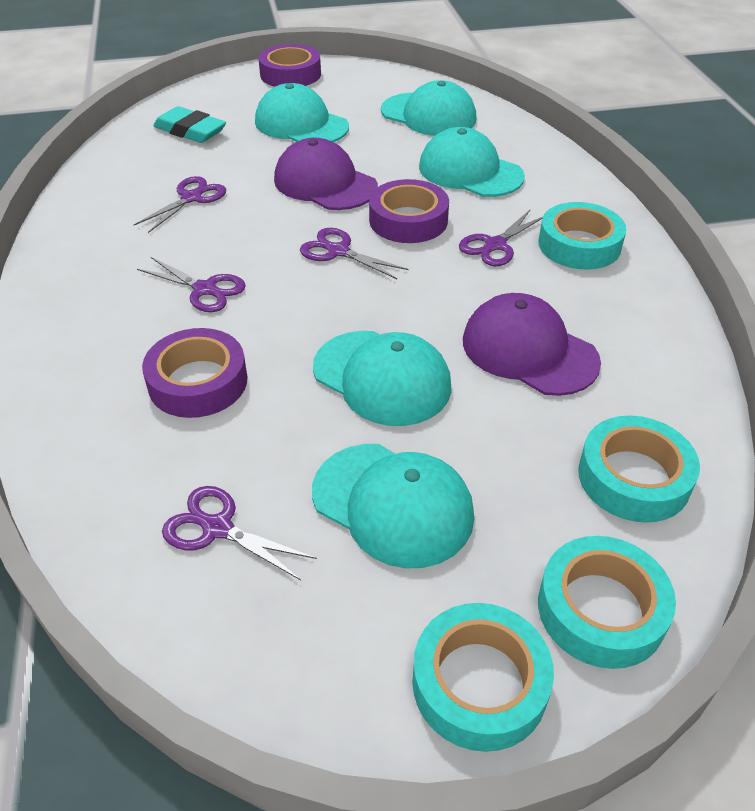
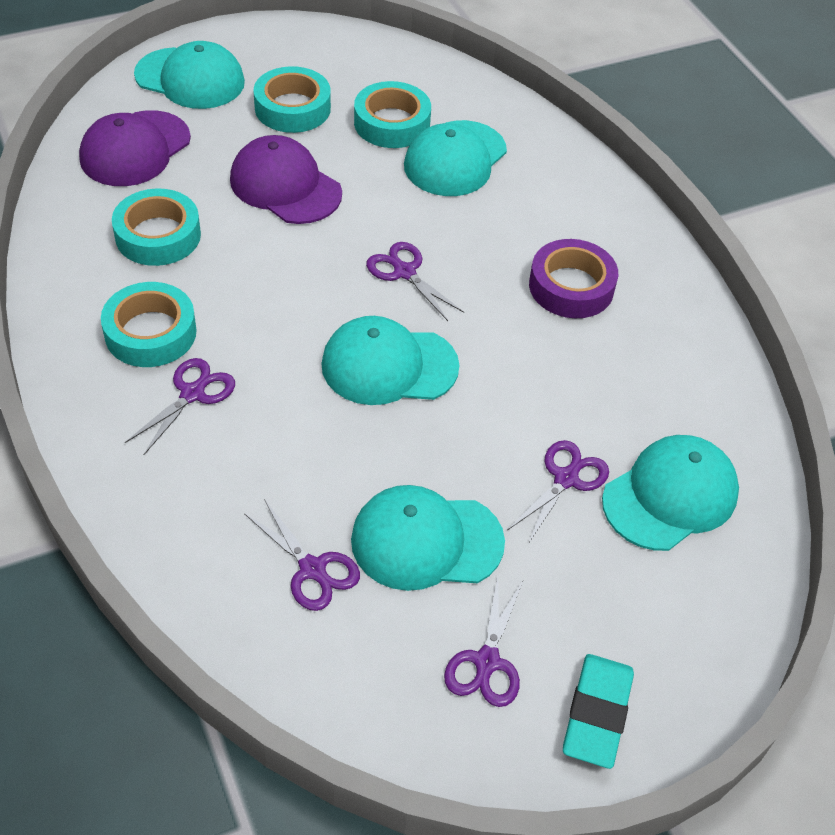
purple tape: [142,328,247,418] [258,44,321,87] [369,179,449,243] = 3 -> [529,239,618,318] = 1

